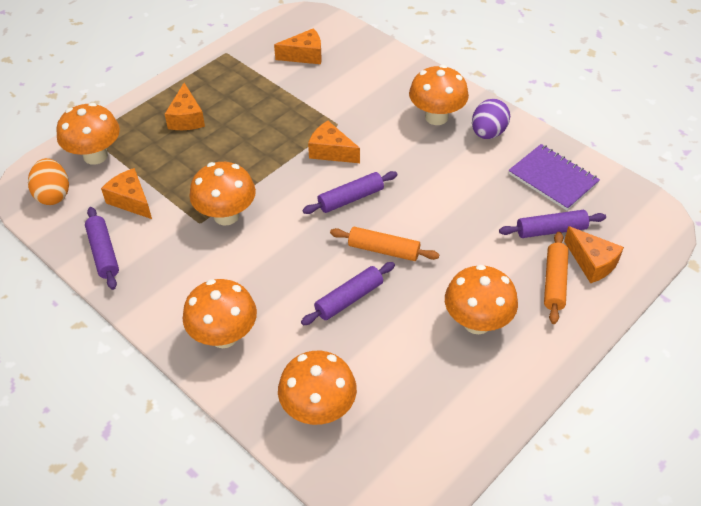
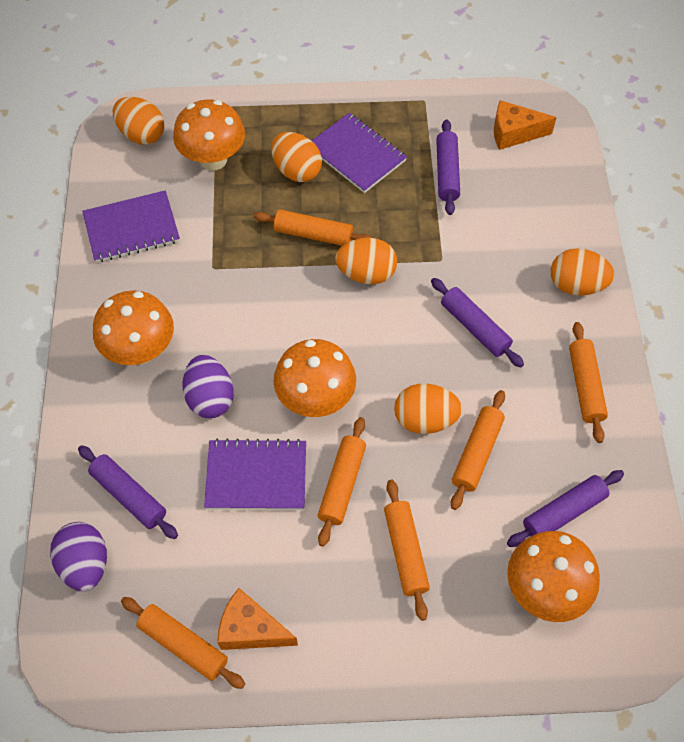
orange cheese: [101,168,152,219] [165,83,205,130] [274,28,322,64] [308,121,360,163] [564,226,624,283] = 5 -> [217,588,298,650] [494,100,557,150] = 2
orange egg: [28,158,69,205] = 1 -> [113,97,164,145] [271,132,322,182] [335,238,397,284] [394,384,462,434] [551,248,615,296] = 5
orange mushroom: [56,103,120,165] [182,279,257,348] [189,162,256,225] [278,351,357,425] [409,65,469,125] [445,265,518,334] = 6 -> [93,290,174,365] [173,99,245,171] [273,339,356,417] [507,531,600,622] = 4
orange rolling pin: [330,227,439,261] [544,232,569,324] = 2 -> [121,597,245,689] [254,209,372,246] [318,417,366,547] [384,480,430,621] [451,390,505,510] [569,322,608,443] = 6
purple egg: [472,99,510,139] = 1 -> [50,522,107,591] [182,355,234,418] = 2
purple notebook: [508,144,600,211] = 1 -> [82,190,180,263] [204,438,306,510] [312,113,407,193] = 3

